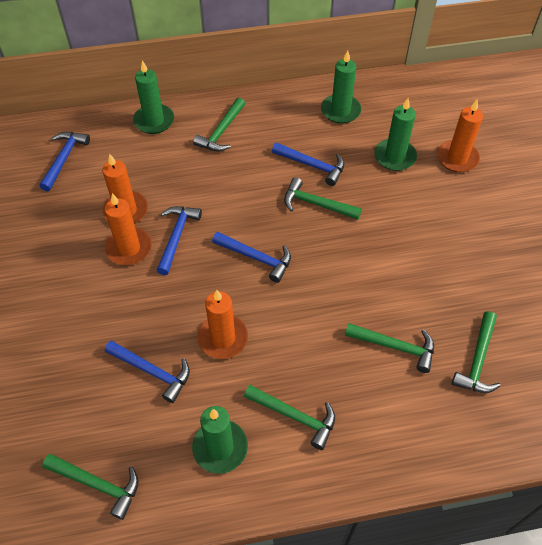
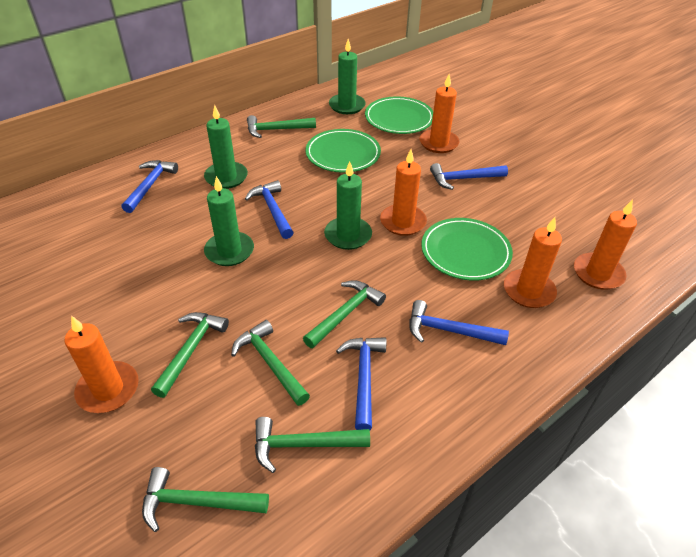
green plate: none = 0 -> [306,129,381,173] [365,96,433,134] [421,218,513,281] = 3
orange candle: [102,154,148,224] [105,193,152,265] [197,290,248,359] [437,99,483,172] = 4 -> [65,316,139,413] [380,149,427,236] [419,74,460,153] [504,217,562,308] [574,199,637,290] = 5

